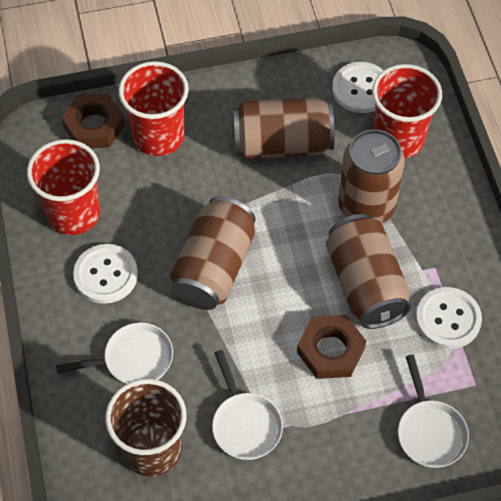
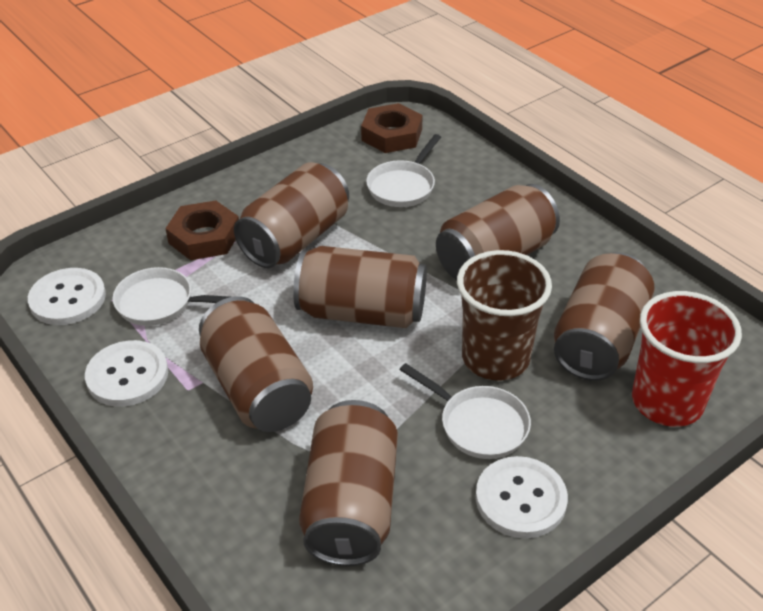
brown can: [170,196,256,310] [233,98,335,159] [326,214,411,329] [338,129,405,223] = 4 -> [199,296,313,432] [234,162,349,268] [293,246,427,328] [299,400,398,566] [436,184,560,280] [554,252,654,381] = 6
red cup: [27,139,100,235] [118,61,189,156] [372,64,442,158] = 3 -> [632,291,742,427] = 1

